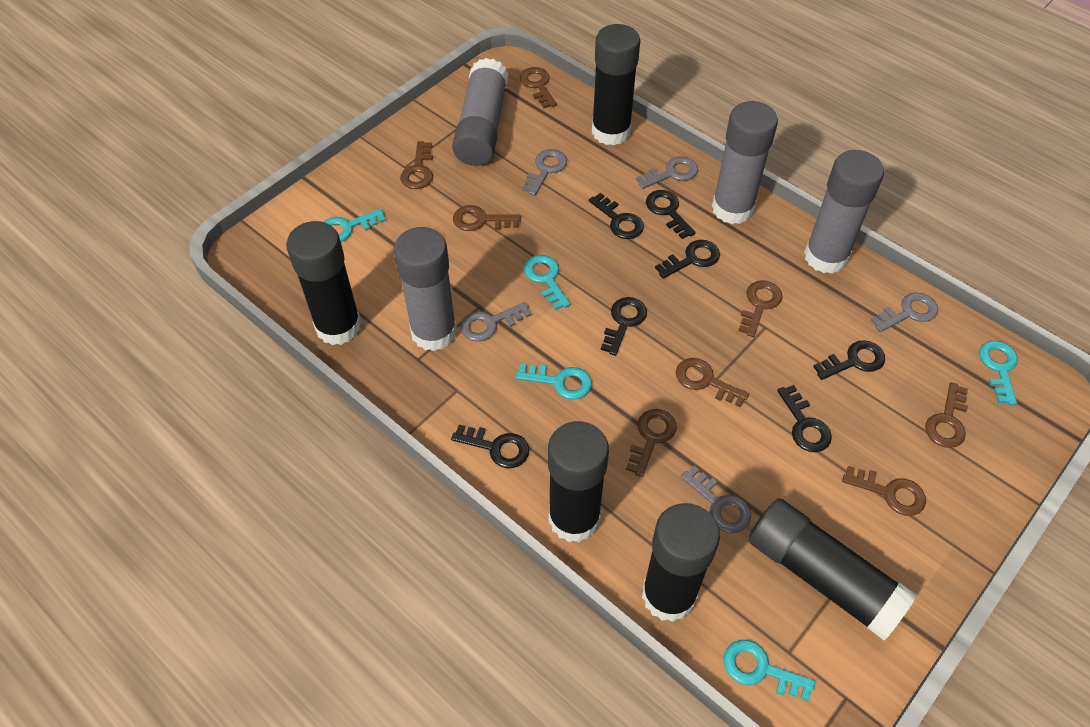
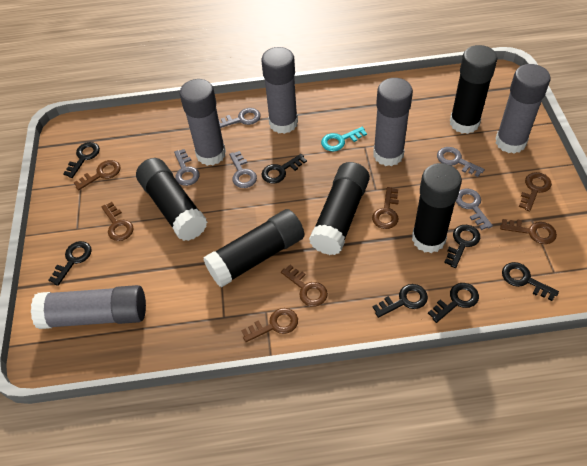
brown key: [400,141,433,189] [453,205,521,231] [520,67,557,108] [626,409,677,477] [676,358,749,407] [738,280,782,337] [842,466,926,516] [925,382,968,448] = 8 -> [74,160,120,190] [101,202,134,241] [241,308,298,342] [281,265,328,307] [372,187,399,229] [500,219,557,244] [519,172,552,211] = 7
grey glue stick: [394,227,457,351] [452,58,508,166] [712,101,778,224] [804,150,884,274] = 4 -> [31,285,146,329] [180,79,226,166] [261,47,298,134] [373,78,413,166] [495,64,550,154] = 5
turquoise key: [324,209,386,242] [516,364,592,400] [524,255,570,310] [724,640,816,701] [979,340,1018,405] = 5 -> [321,127,367,151] = 1

